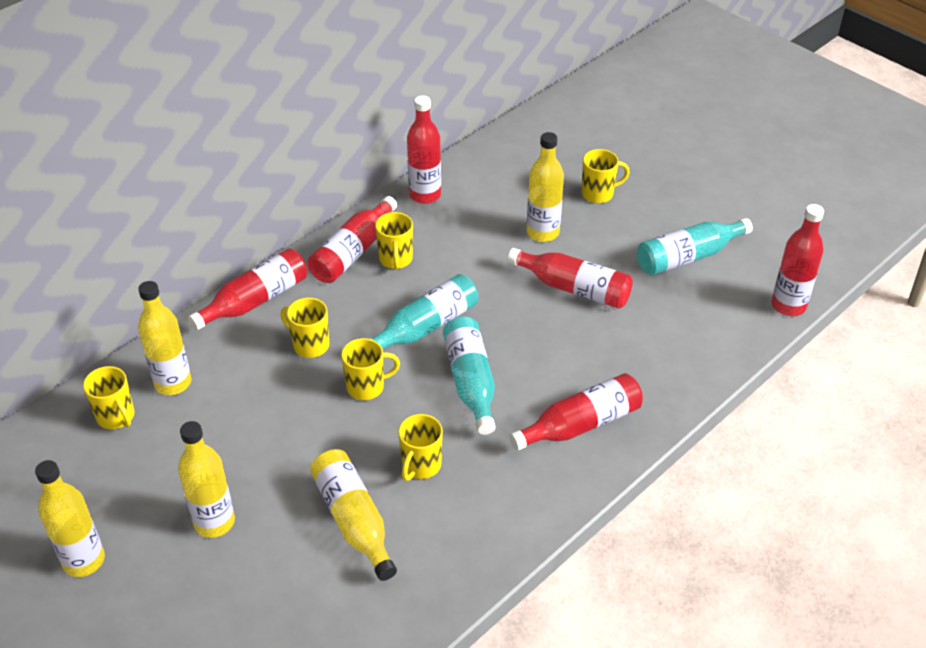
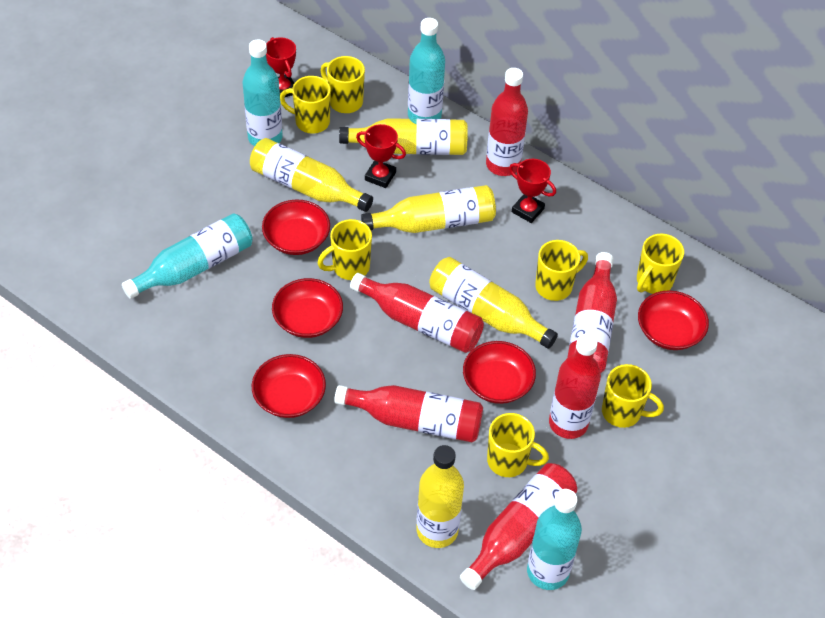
red bowl: none = 0 -> [252,354,326,418] [262,200,330,255] [272,278,343,338] [463,341,536,404] [638,290,709,350] = 5
red trophy: none = 0 -> [266,37,296,97] [356,124,406,188] [509,159,556,223] = 3
turquoise bottle: [370,274,478,349] [443,317,495,435] [637,218,753,275] = 3 -> [122,213,253,299] [243,39,283,146] [408,18,445,119] [527,489,582,590] = 4
yellow mug: [83,366,135,429] [281,298,329,358] [341,338,400,400] [375,212,413,270] [398,414,443,481] [581,149,630,203] = 6 -> [280,76,331,134] [318,219,372,280] [320,56,365,113] [487,413,549,477] [535,240,588,301] [602,364,664,428] [637,234,684,294] = 7

